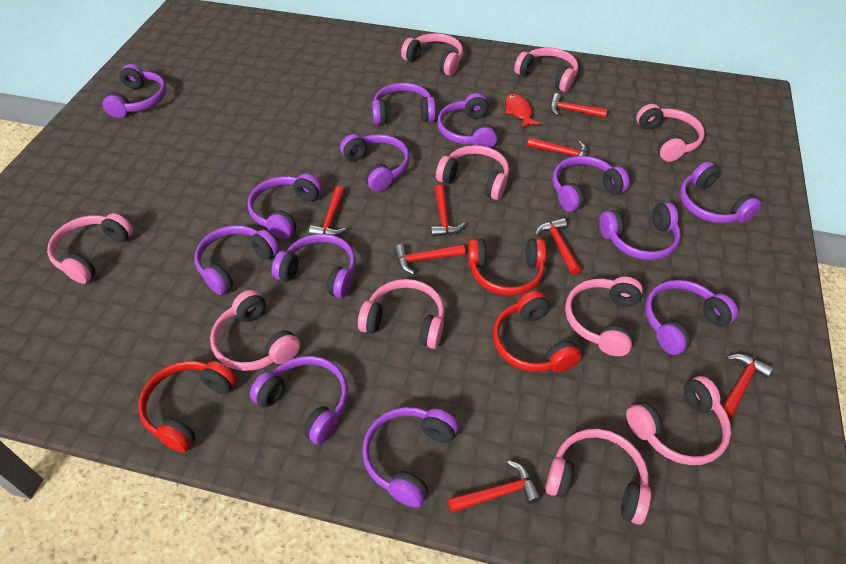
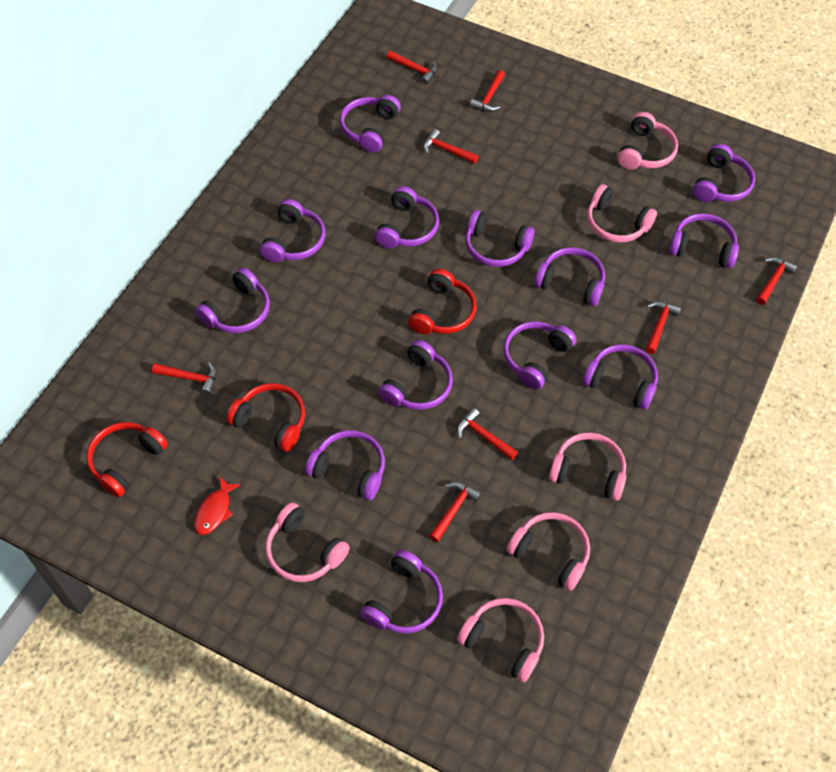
pink headphones: [47,213,133,284] [210,290,300,371] [358,279,445,349] [401,33,463,76] [436,145,509,200] [514,48,578,92] [545,429,651,525] [565,277,643,356] [626,376,731,465] [636,104,705,162] = 10 -> [265,502,350,582] [457,598,544,682] [506,512,590,591] [549,433,626,501] [587,184,657,243] [618,112,678,170] = 6

